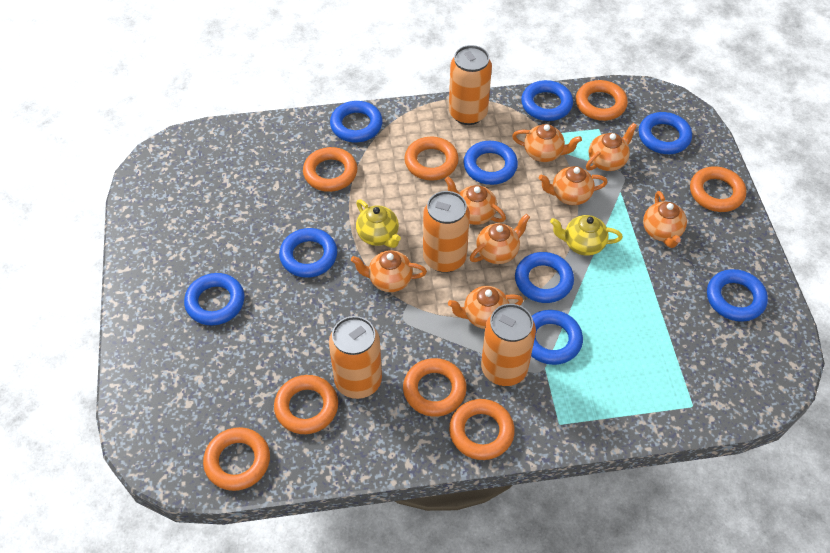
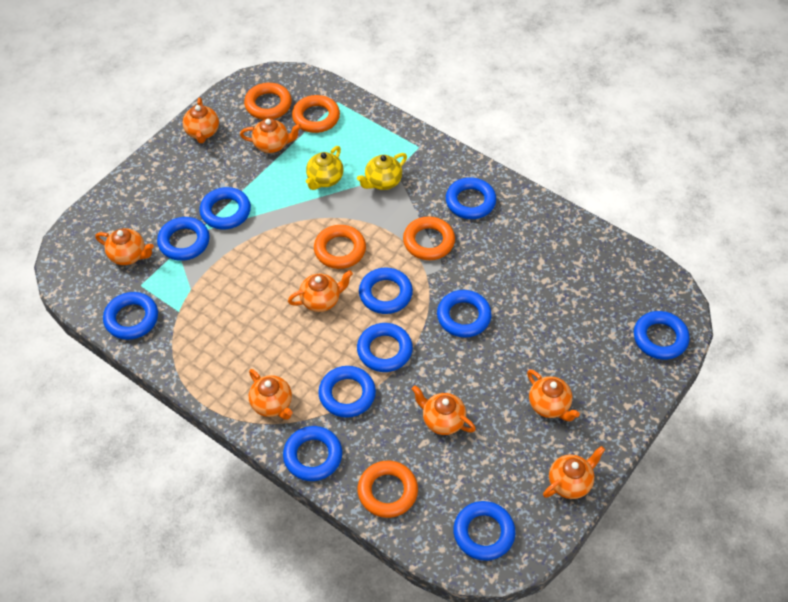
blue ring: [184,273,245,325] [279,228,337,278] [330,101,383,142] [463,141,518,185] [515,252,574,303] [521,80,573,121] [531,310,583,365] [639,112,692,154] [707,269,768,322] = 9 -> [103,292,158,340] [157,217,210,261] [199,187,251,230] [283,426,342,481] [318,366,376,418] [357,323,413,372] [359,268,413,314] [437,290,492,338] [446,177,496,219] [453,501,516,561] [634,311,690,360] = 11
orange can: [329,316,382,399] [423,191,470,273] [449,45,492,125] [481,304,536,386] = 4 -> none = 0
orange ring: [203,427,270,491] [274,375,338,434] [303,147,357,192] [403,358,467,417] [404,137,459,180] [449,399,515,460] [576,80,628,121] [690,166,746,212] = 8 -> [244,83,292,120] [292,95,340,133] [314,225,366,269] [357,461,418,518] [403,216,455,260] = 5

